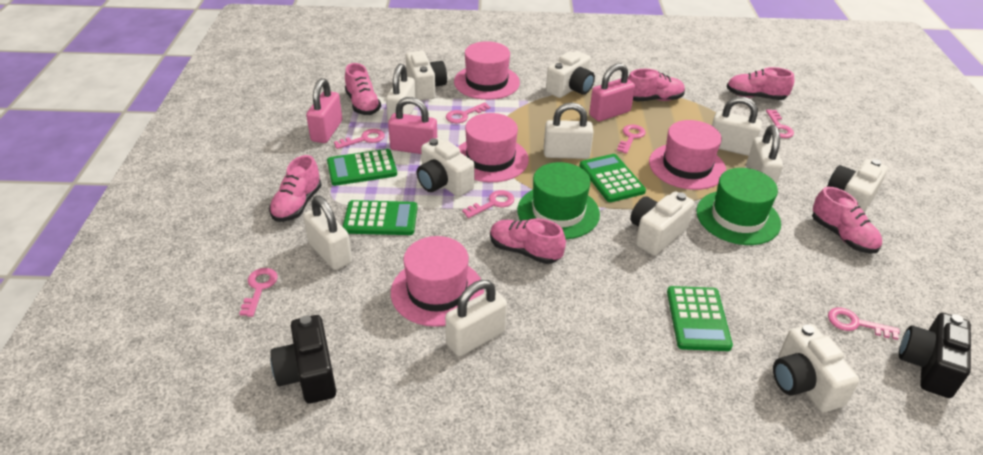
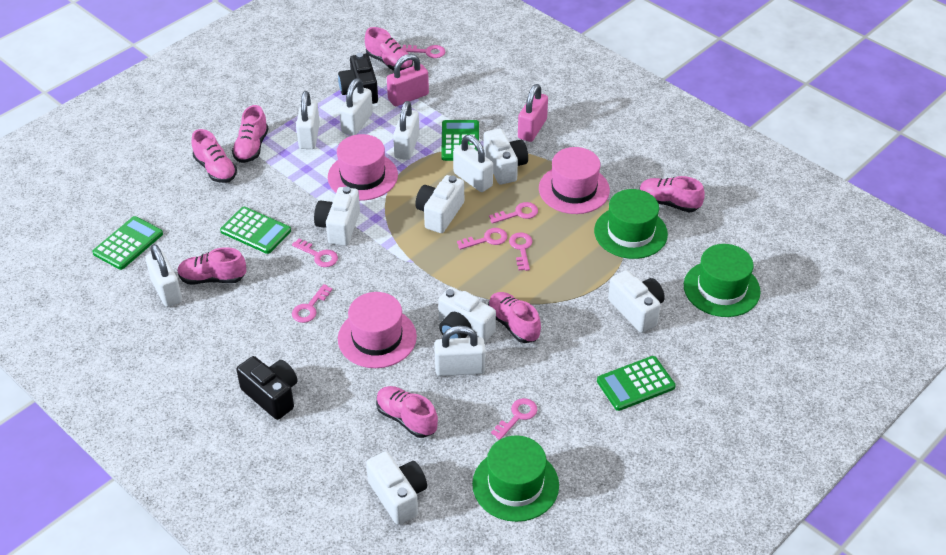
green hat: [517,162,600,239] [697,168,781,245] = 2 -> [472,435,559,522] [594,189,668,259] [684,244,761,317] = 3
pink hat: [391,236,484,327] [454,41,520,100] [458,113,529,182] [649,120,726,190] = 4 -> [328,134,398,201] [338,292,417,368] [539,147,610,214] = 3
pink padlock: [306,78,342,143] [388,97,437,154] [589,63,635,121] = 3 -> [387,54,429,106] [518,84,548,142] = 2
pink shoe: [269,155,322,222] [345,63,381,115] [490,218,566,264] [628,69,685,102] [726,67,794,100] [812,187,882,254] = 6 -> [177,247,246,285] [191,129,237,183] [232,105,268,163] [365,27,413,71] [376,386,438,438] [488,292,541,343] [640,176,705,213] = 7

